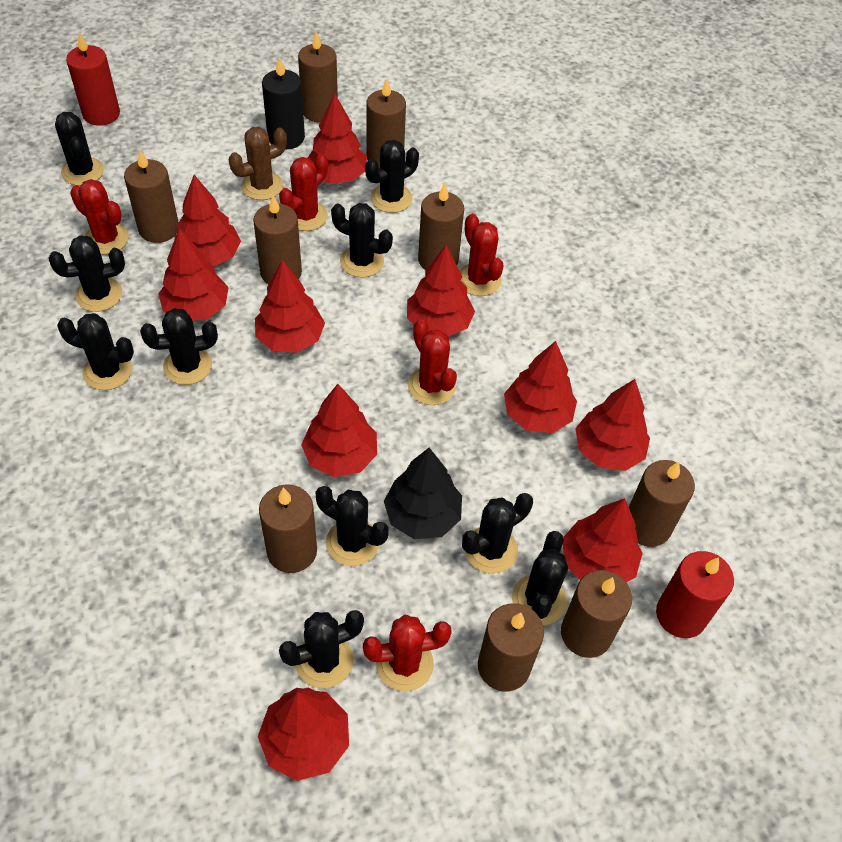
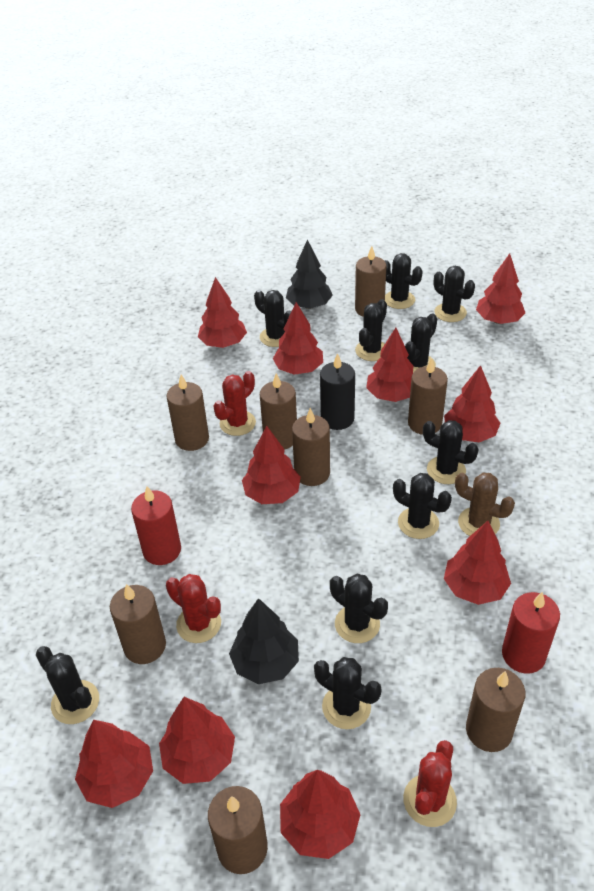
black tree: [384,448,462,539] = 1 -> [229,598,299,684] [286,240,333,309] = 2
brown candle: [124,150,179,243] [253,195,302,284] [259,484,317,573] [298,31,338,122] [366,78,406,169] [418,183,464,270] [478,603,544,692] [561,570,632,658] [629,460,695,547] = 9 -> [110,584,166,664] [167,375,209,451] [208,786,268,874] [260,373,297,449] [292,408,330,486] [355,246,386,317] [408,358,448,435] [466,668,526,752] = 8
red cactus: [70,179,129,255] [279,153,328,231] [363,615,452,691] [408,319,457,405] [460,214,504,296] = 5 -> [166,574,221,643] [213,371,256,436] [403,740,457,827] = 3

